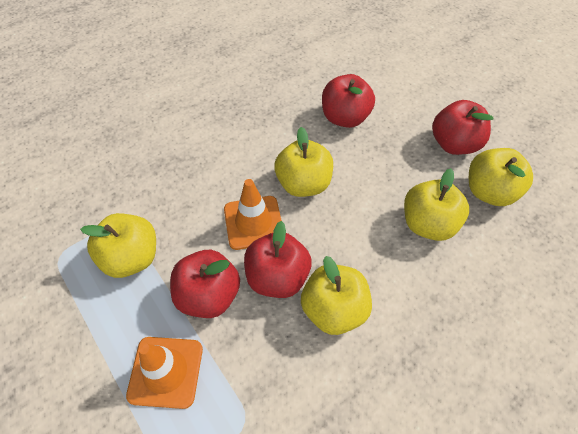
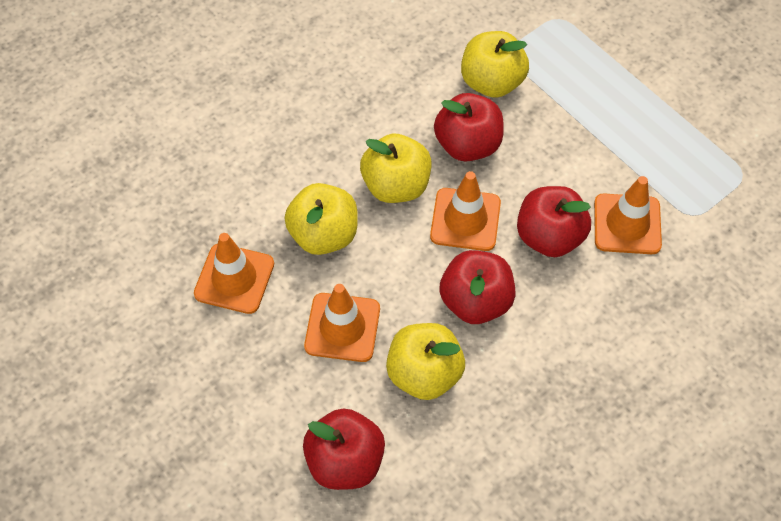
orange traffic cone: [126,337,203,409] [224,179,282,250] = 2 -> [194,233,274,314] [304,284,380,362] [430,171,501,251] [594,176,662,254] = 4
yellow apple: [80,213,156,278] [274,127,333,197] [301,256,372,335] [404,168,469,241] [469,148,533,206] = 5 -> [284,183,358,255] [360,134,432,203] [386,323,465,400] [461,31,529,98] = 4

